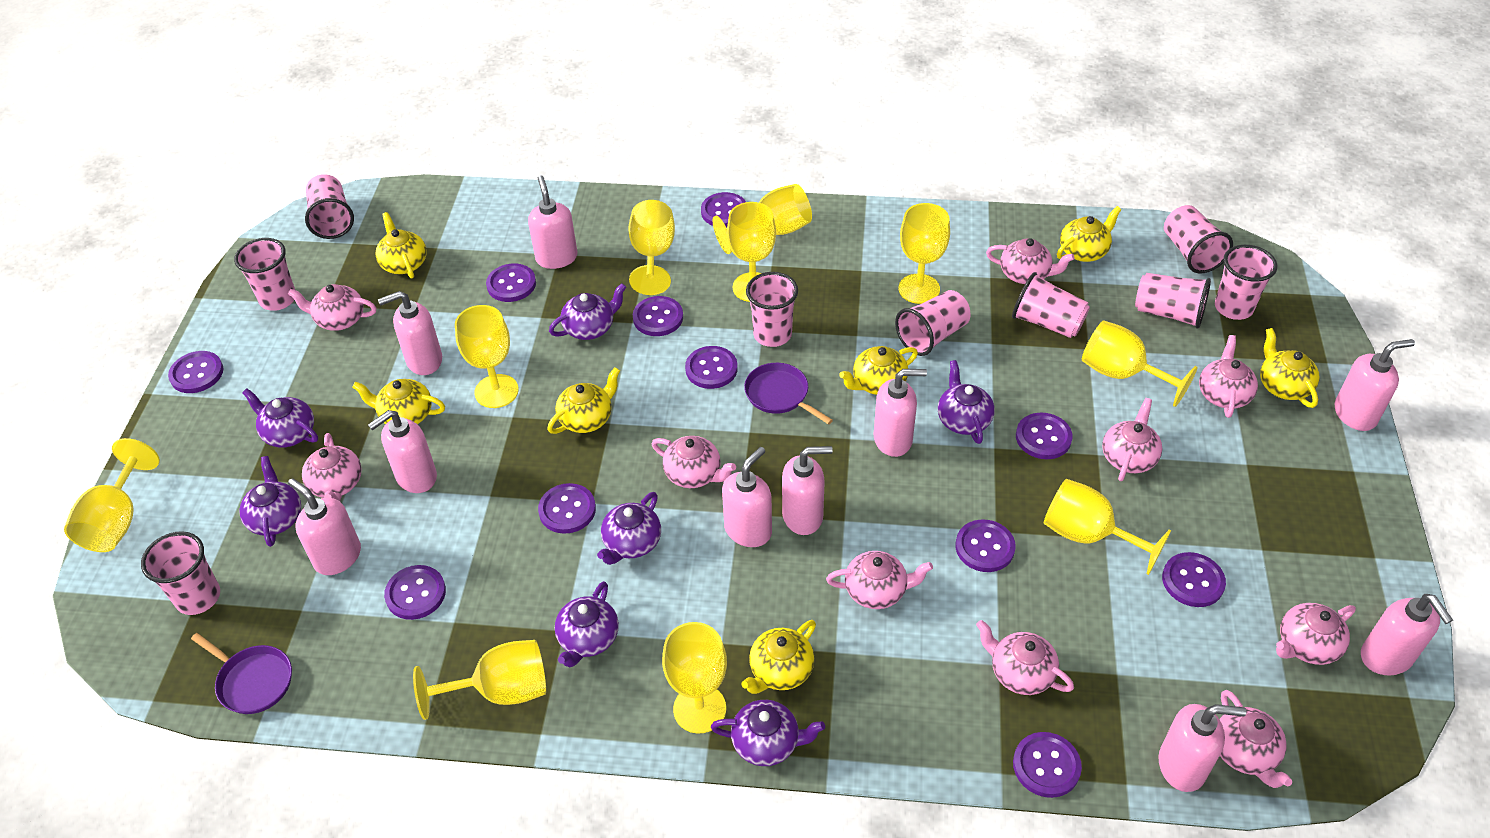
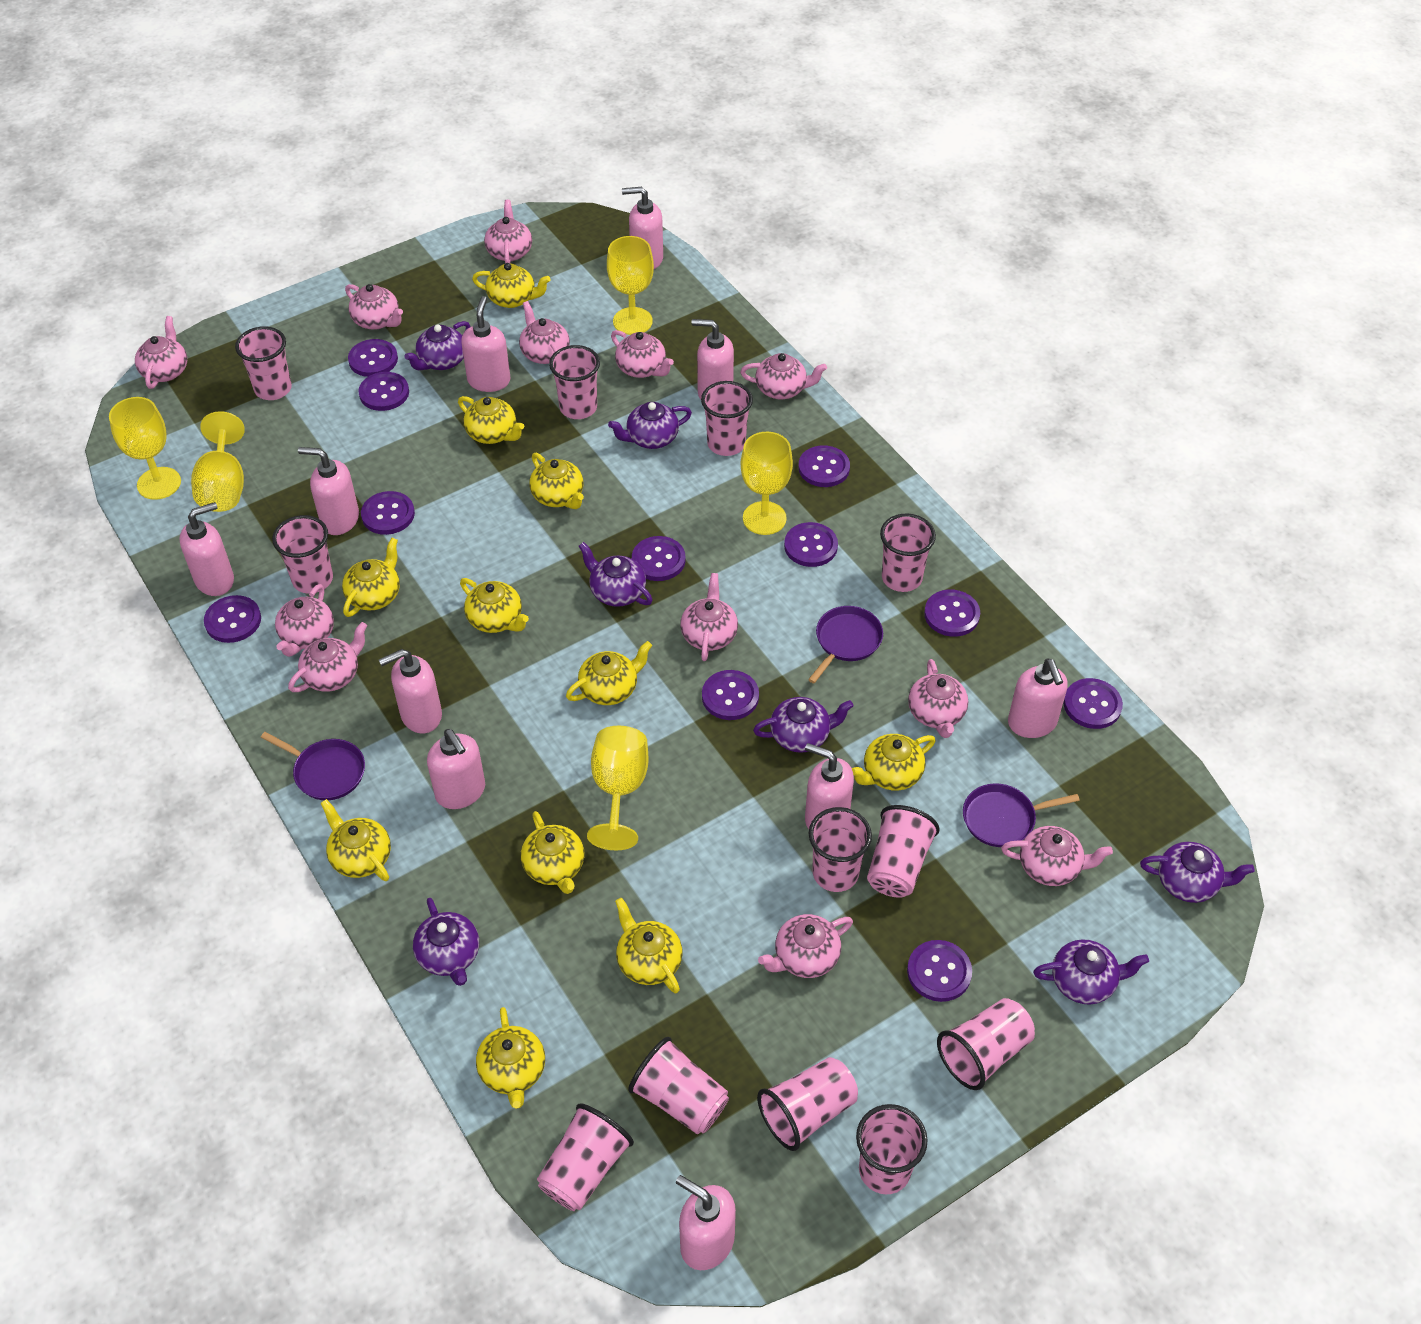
pink cup: [141,531,220,615] [234,238,295,310] [305,174,354,239] [746,272,798,347] [895,290,970,356] [1012,272,1090,338] [1135,273,1211,328] [1164,205,1233,273] [1215,245,1277,320] = 9 -> [235,326,292,400] [272,515,333,594] [537,1103,634,1211] [549,345,600,419] [628,1037,729,1134] [701,381,753,456] [757,1057,858,1151] [809,807,872,892] [856,1104,928,1194] [867,805,940,898] [880,513,936,592] [937,998,1035,1090] = 12
pink teapot: [288,284,376,331] [302,433,362,501] [652,436,736,488] [826,551,933,609] [976,620,1074,695] [986,238,1075,284] [1102,398,1162,481] [1199,335,1258,418] [1220,690,1292,788] [1276,603,1356,665] = 10 -> [135,316,187,389] [275,584,334,657] [288,622,367,692] [345,284,403,330] [484,200,532,264] [519,301,570,364] [611,330,674,378] [680,573,738,661] [740,353,827,399] [758,914,853,978] [908,659,968,738] [1001,826,1113,886] = 12
purple pan: [191,633,292,714] [744,363,833,425] = 2 -> [261,732,365,800] [808,606,883,683] [963,783,1080,847] = 3
yellow goblet: [64,438,160,552] [413,640,546,720] [455,305,519,408] [628,200,675,295] [662,622,727,734] [713,184,812,254] [727,202,776,302] [898,203,950,304] [1043,479,1171,575] [1082,321,1198,407] = 10 -> [109,397,181,500] [191,411,245,512] [587,726,649,850] [607,236,654,335] [741,432,793,535] = 5
yellow teapot: [352,379,445,424] [375,212,427,279] [547,367,620,434] [741,620,816,694] [839,346,918,395] [1057,206,1122,262] [1260,328,1320,408] = 7 -> [320,799,391,881] [342,538,400,617] [458,396,524,444] [460,578,529,633] [472,263,551,308] [476,1007,545,1109] [521,811,585,894] [529,453,584,509] [566,641,652,705] [615,898,683,993] [852,734,936,791] = 11

